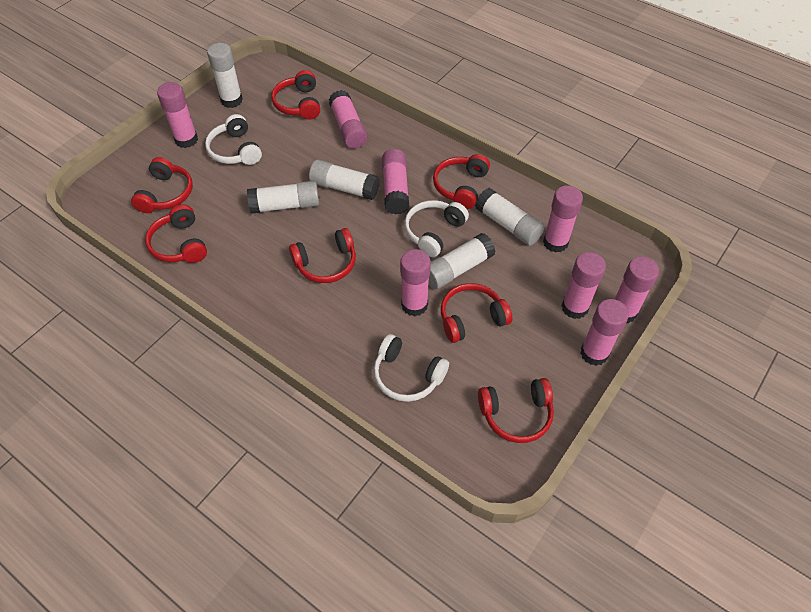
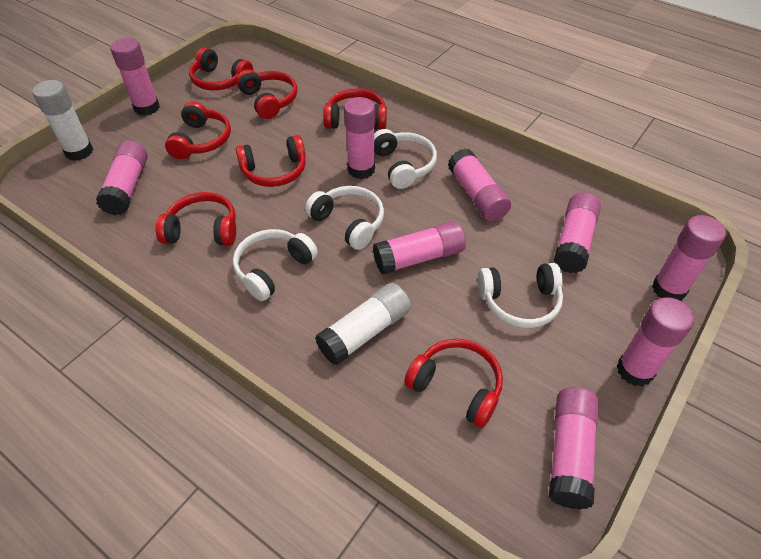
pink glue stick: [157,82,198,148] [329,90,367,148] [382,149,409,215] [400,249,431,316] [543,185,583,253] [561,252,606,319] [580,299,629,366] [615,256,659,323] = 8 -> [96,141,148,215] [110,38,160,116] [344,97,375,179] [373,221,466,274] [448,149,511,221] [549,387,599,509] [554,192,601,273] [617,297,694,386] [652,215,726,301] = 9
white glue stick: [207,43,243,108] [247,181,319,214] [309,160,380,200] [428,233,496,289] [475,188,545,246] = 5 -> [32,80,93,161] [315,283,411,365] = 2
white headphones: [205,114,262,165] [374,334,449,402] [404,200,469,257] = 3 -> [233,229,318,301] [305,186,384,250] [374,129,437,189] [477,263,563,328] = 4

